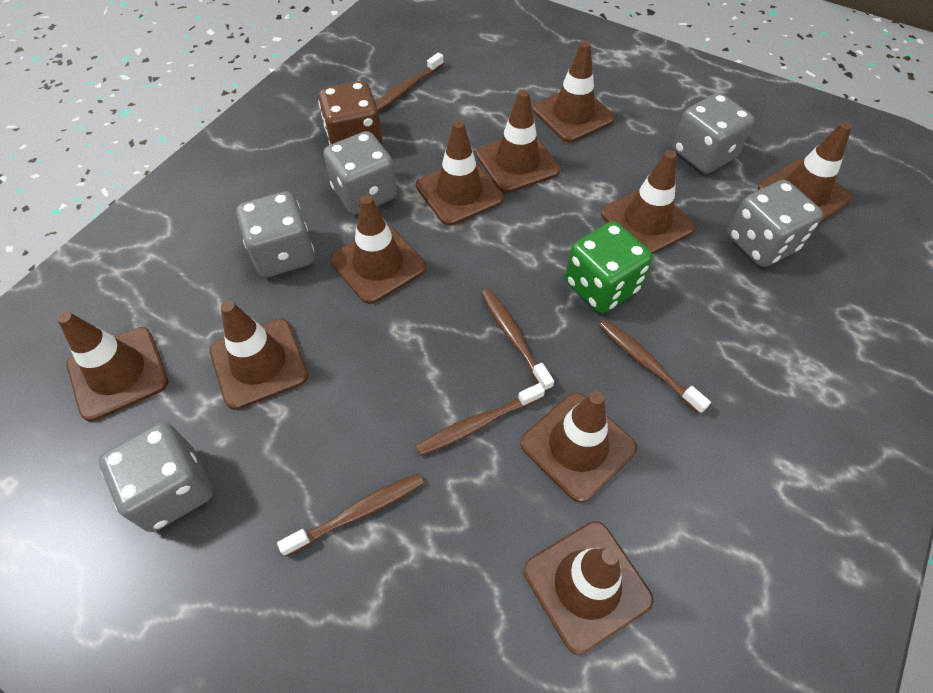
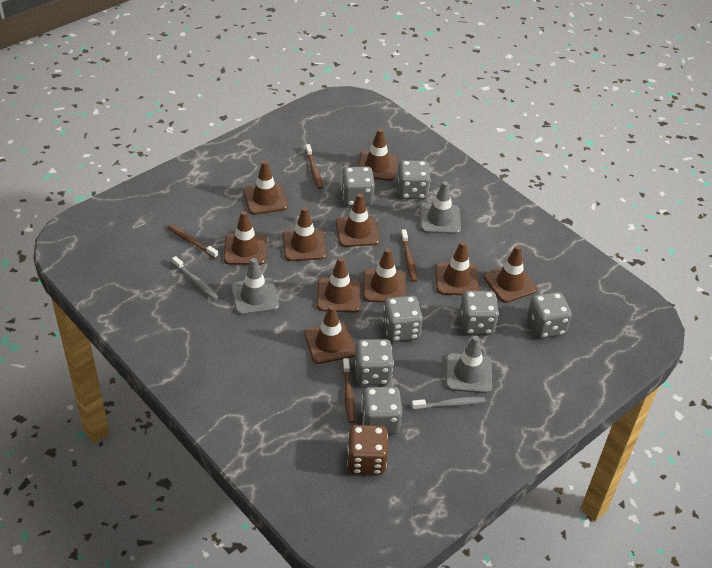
brown toothbrush: [277,473,424,557] [376,52,444,111] [416,383,545,456] [481,289,554,391] [599,320,711,414] = 5 -> [167,224,219,259] [305,144,323,189] [342,358,355,423] [401,229,417,282] = 4
green dice: [565,221,653,313] = 1 -> none = 0
grey dice: [99,422,213,532] [236,191,315,278] [323,131,397,215] [673,93,755,174] [728,180,823,267] = 5 -> [341,166,375,206] [355,339,394,385] [361,386,402,434] [382,296,423,342] [397,160,431,199] [460,291,499,335] [527,292,572,338] = 7
grey toothbrush: none = 0 -> [172,256,219,300] [411,397,485,410] = 2
grey traffic cone: none = 0 -> [231,258,279,315] [420,181,461,234] [446,336,492,393] = 3

